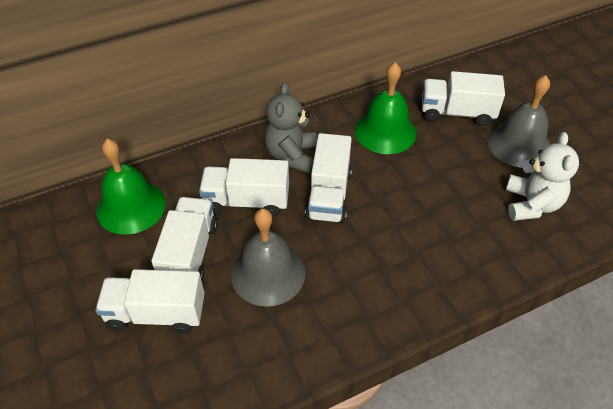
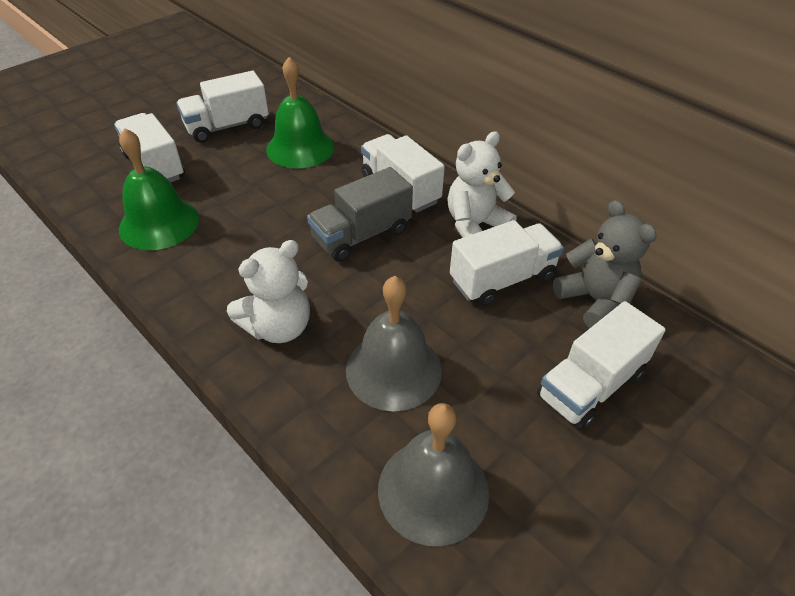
grey truck: none = 0 -> [307,167,413,262] = 1
white teddy bear: [506,132,579,221] = 1 -> [227,240,310,343] [447,131,517,238] = 2

